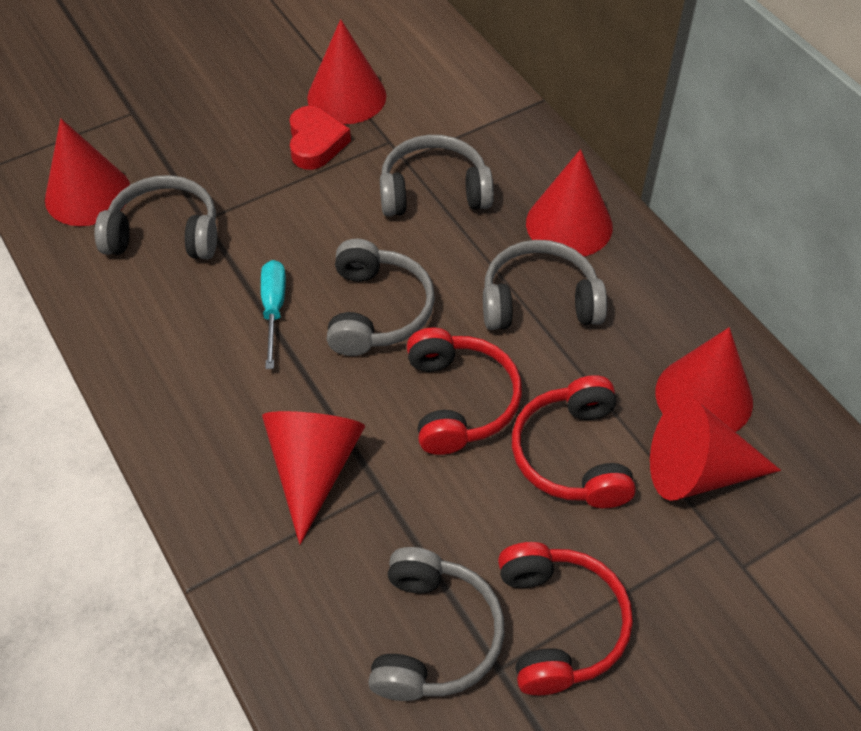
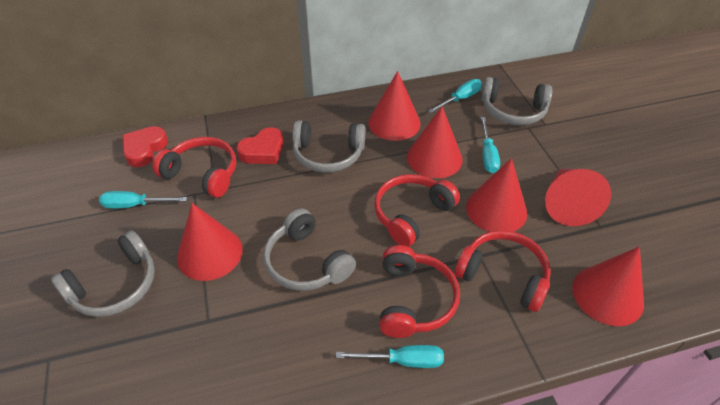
grey headphones: [94,175,217,259] [327,238,435,356] [368,547,505,701] [380,135,494,216] [483,240,607,330] = 5 -> [51,231,155,317] [263,208,356,291] [292,120,365,173] [482,77,552,125] = 4
red headphones: [407,328,522,455] [498,542,633,695] [512,375,636,508] = 3 -> [152,137,236,198] [374,174,460,247] [379,245,460,338] [454,230,551,312] = 4
red heart: [289,106,351,170] = 1 -> [122,126,168,167] [237,127,284,164] = 2
turquoise screwdriver: [261,260,286,369] = 1 -> [99,191,187,208] [336,345,444,368] [428,79,482,113] [481,117,500,173] = 4

